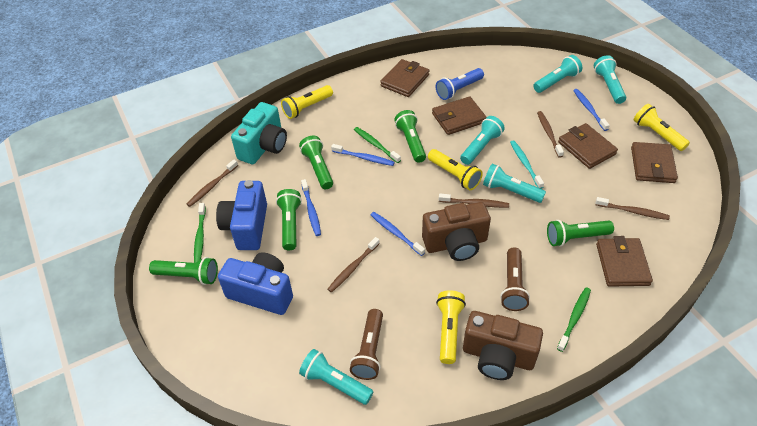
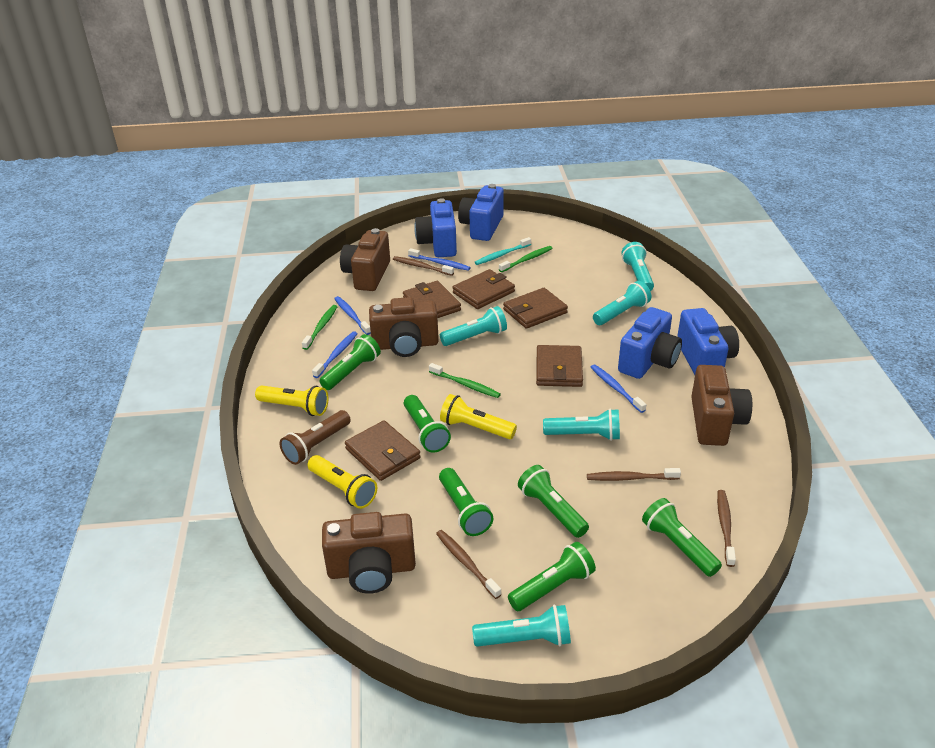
blue camera: [216,180,267,250] [218,252,293,315] = 2 -> [414,198,457,257] [458,184,504,241] [618,307,682,379] [677,308,739,375] = 4
blue flashlight: [436,68,484,100] = 1 -> none = 0
brown camera: [422,202,491,261] [463,311,543,380] = 2 -> [322,512,416,594] [340,228,390,291] [369,297,439,357] [691,365,752,446] = 4
brown flashlight: [350,309,383,380] [500,247,530,311] = 2 -> [280,410,351,465] = 1
brown toothbrush: [187,159,238,207] [327,237,380,293] [439,194,509,208] [537,111,564,158] [595,197,670,220] = 5 -> [393,256,454,276] [436,530,502,599] [587,468,681,481] [717,490,736,567] = 4
green flashlight: [149,257,218,285] [276,189,302,250] [299,136,333,189] [394,110,426,163] [547,220,614,247] = 5 -> [319,334,381,390] [404,395,451,453] [439,468,493,536] [508,542,596,611] [518,465,589,538] [642,498,722,577] = 6
turquoise camera: [231,102,287,164] = 1 -> none = 0
yellow flashlight: [281,85,333,119] [428,149,483,190] [436,290,466,364] [634,104,690,151] = 4 -> [255,385,328,416] [307,455,377,509] [440,394,517,439] = 3

